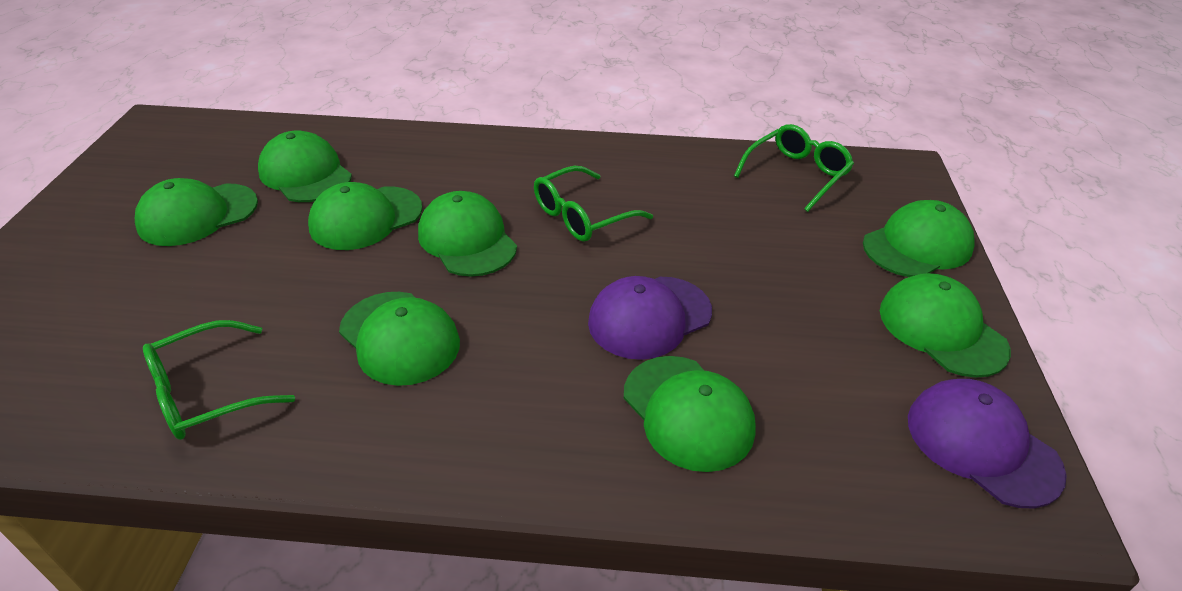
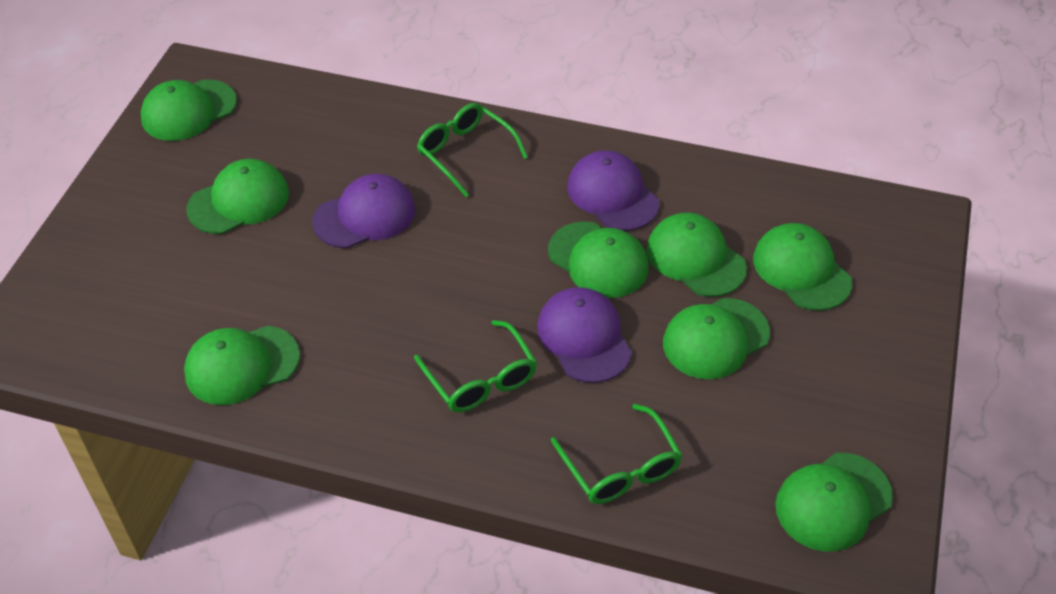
purple cap: [588,276,712,360] [908,379,1067,509] = 2 -> [312,174,415,249] [537,287,632,383] [567,150,659,231] = 3

